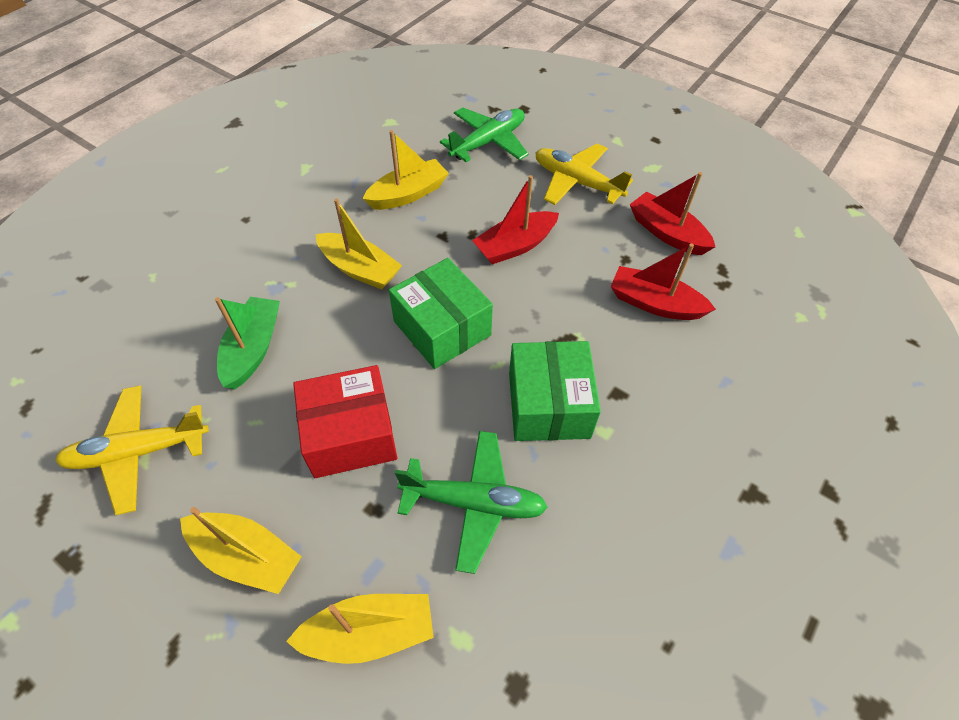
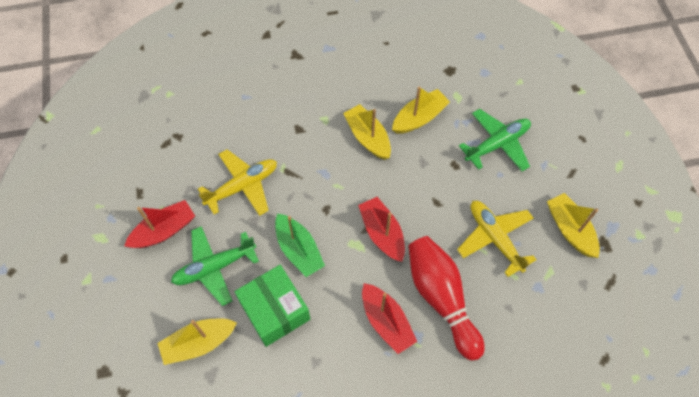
green box: [389,258,493,369] [509,341,601,441] = 2 -> [234,265,310,347] = 1
red bowling pin: none = 0 -> [409,236,485,360] = 1
red box: [293,365,397,478] = 1 -> none = 0

